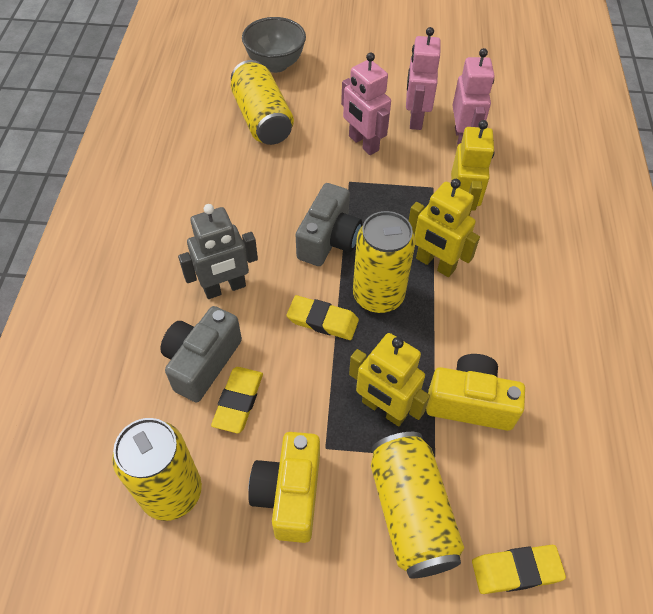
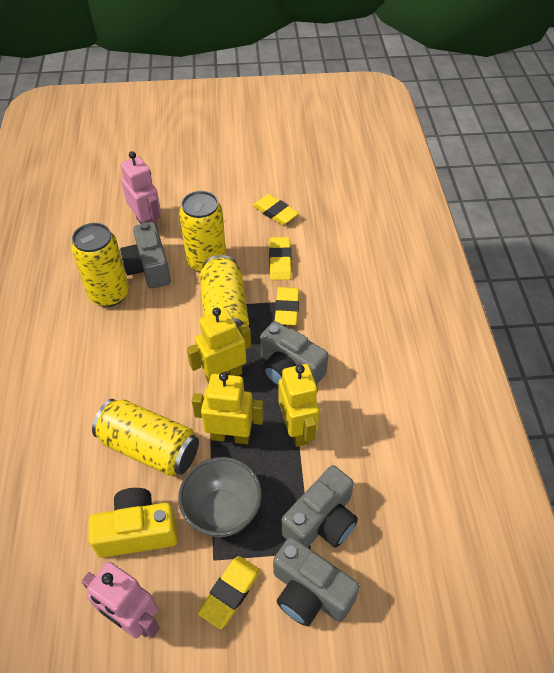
grey camera: [160,306,242,403] [296,183,362,266] = 2 -> [120,222,171,289] [260,321,328,387] [273,537,360,626] [281,465,358,548] = 4
grey robot: [178,204,258,299] = 1 -> none = 0
pink robot: [341,52,391,155] [406,27,441,130] [452,48,495,144] = 3 -> [81,562,160,638] [120,151,161,229] = 2
yellow camera: [248,432,320,543] [426,354,525,431] = 2 -> [88,488,178,558] = 1
yellow eraser: [211,367,263,433] [286,295,359,340] [472,545,566,594] = 3 -> [198,556,261,629] [252,194,299,225] [269,237,291,280] [275,287,299,325] = 4

